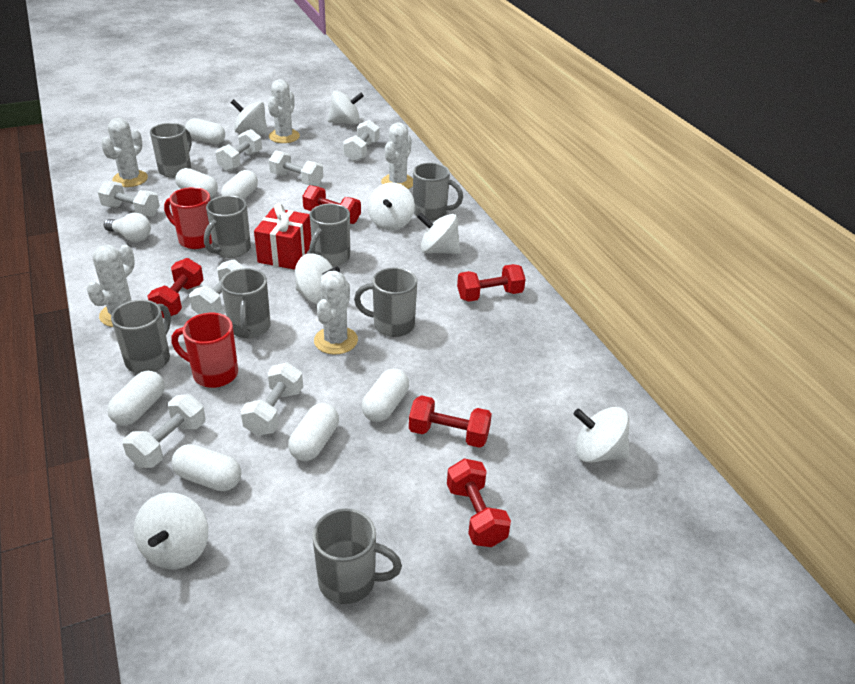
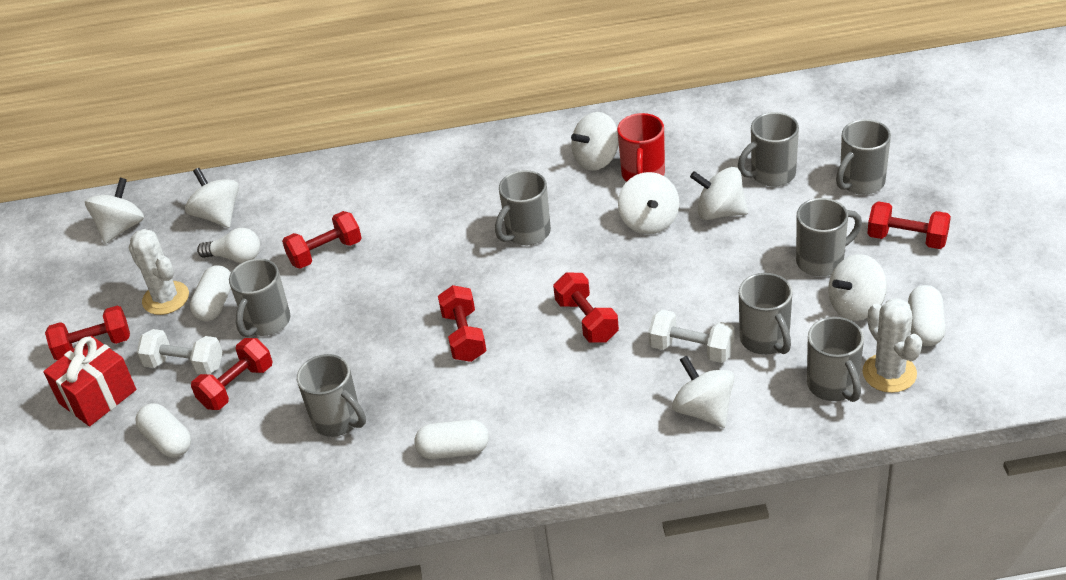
red dumbbell: [148,258,204,318] [302,185,361,224] [409,395,492,448] [447,458,511,547] [457,264,526,302] = 5 -> [45,306,130,361] [191,338,272,410] [282,211,362,269] [438,285,487,362] [553,272,619,343] [867,201,951,249] = 6
red mug: [164,187,212,249] [171,313,238,388] = 2 -> [617,113,665,182] = 1
white cactus: [87,244,135,327] [101,118,148,187] [268,79,300,143] [314,271,358,355] [381,122,413,189] = 5 -> [128,229,189,315] [862,298,922,393] = 2
white capsule: [107,371,165,426] [171,444,241,491] [175,168,218,198] [185,118,225,144] [221,170,258,199] [288,403,339,461] [362,368,409,422] = 7 -> [135,403,191,458] [190,265,231,321] [415,420,489,459] [908,285,946,346] = 4
white dumbbell: [98,181,160,217] [123,394,205,468] [189,259,245,314] [216,129,262,171] [240,362,303,436] [269,150,323,186] [343,120,380,161] = 7 -> [137,329,223,374] [648,310,734,363] = 2

